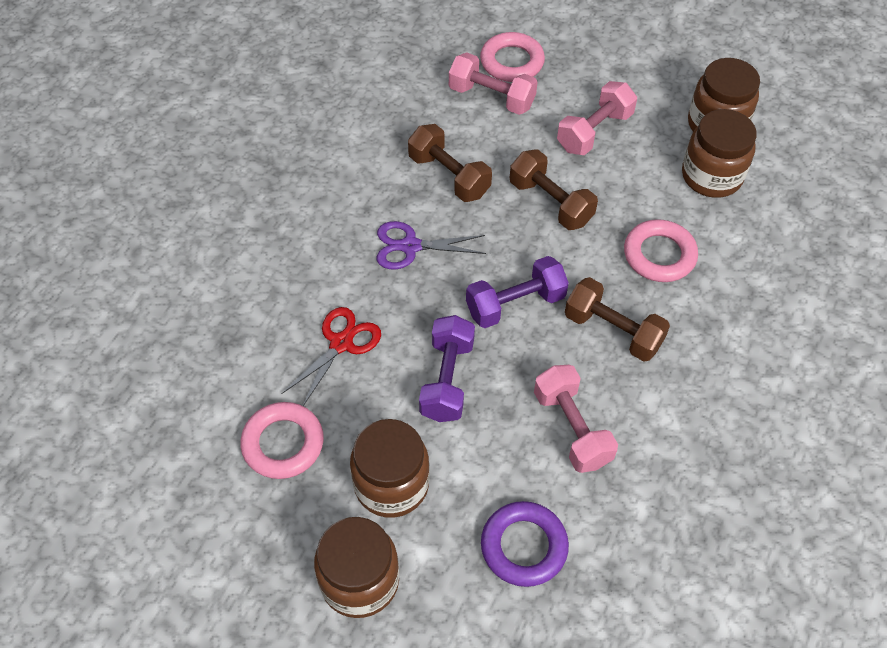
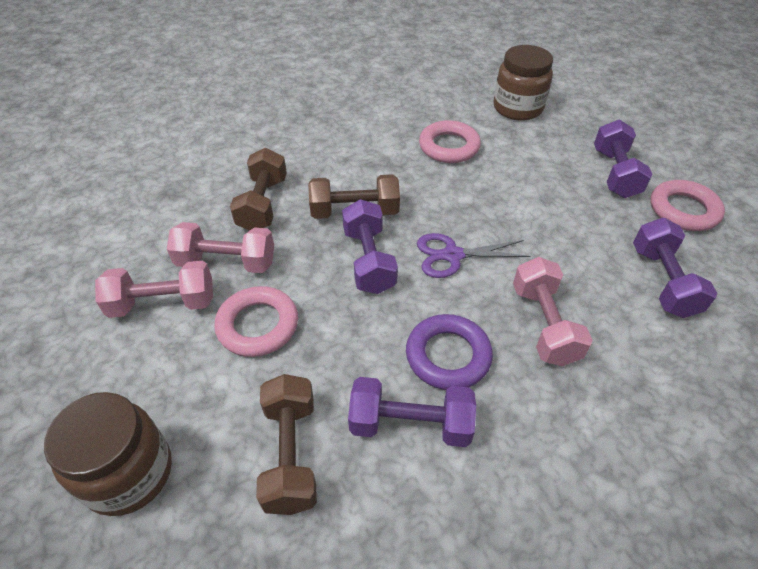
brown jar: [314,517,399,618] [350,419,430,518] [682,109,757,198] [688,58,760,131] = 4 -> [44,392,172,516] [493,45,553,121] = 2
purple dumbbell: [419,315,475,422] [466,256,569,328] = 2 -> [342,199,398,294] [348,377,476,447] [594,119,652,198] [633,218,718,318] = 4
red scissors: [281,307,381,406] = 1 -> none = 0

